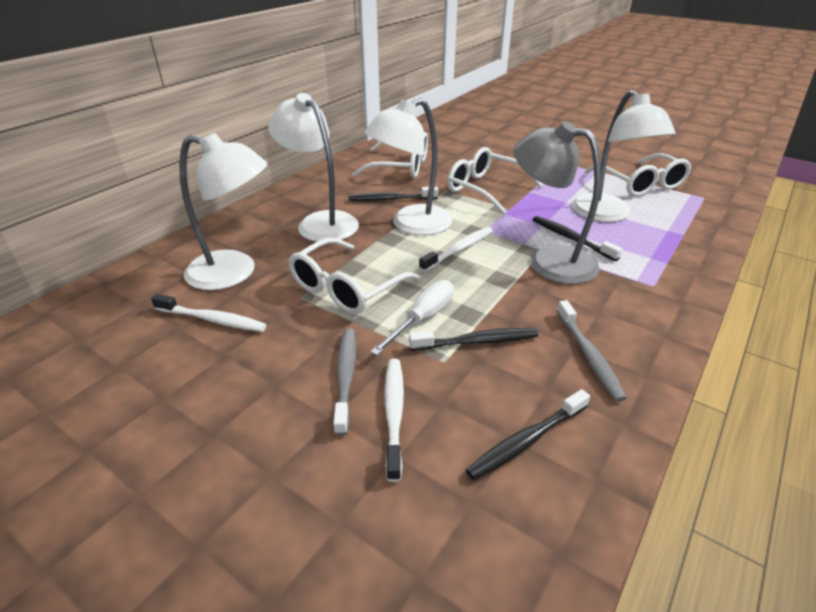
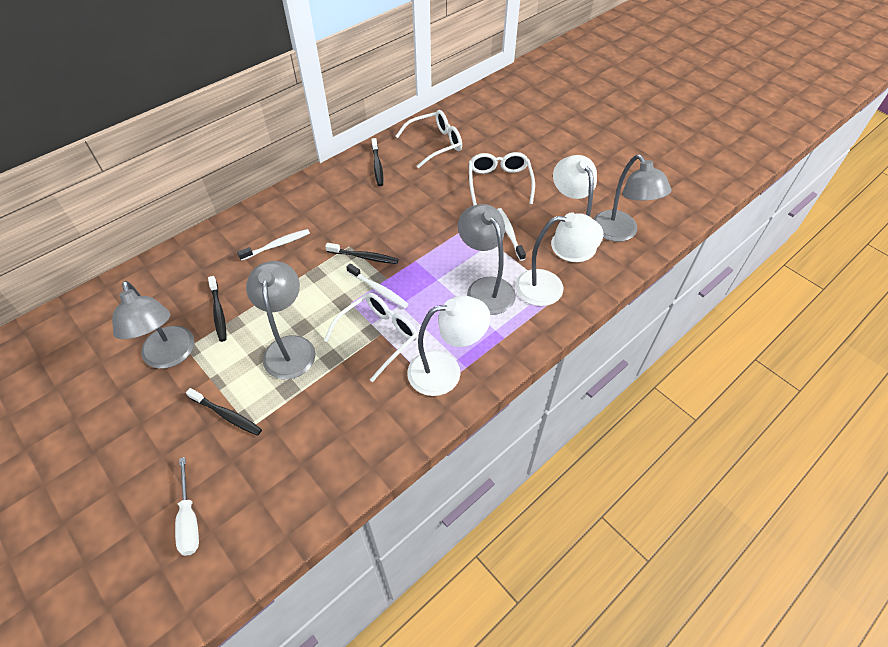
grey lamp: [513,121,601,284] = 1 -> [112,281,195,369] [246,261,315,379] [458,204,516,315] [594,155,672,242] = 4
grey toothbrush: [333,329,356,436] [557,300,627,402] = 2 -> none = 0
white glasses: [288,238,421,315] [352,132,428,178] [447,147,543,215] [585,153,691,197] = 4 -> [324,293,418,382] [396,110,462,168] [469,152,535,206] = 3
white lamp: [179,133,267,290] [268,93,359,242] [364,98,452,235] [571,90,676,222] = 4 -> [407,295,491,396] [515,212,604,306] [551,155,597,262] = 3

